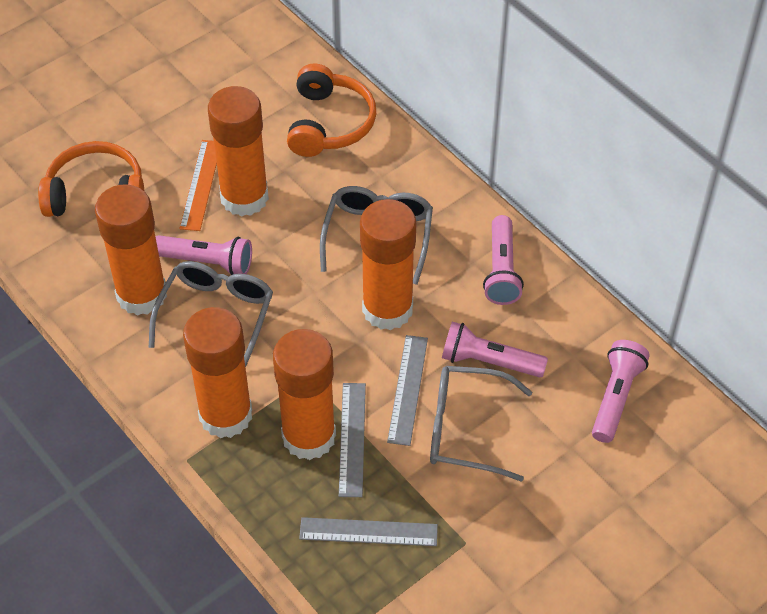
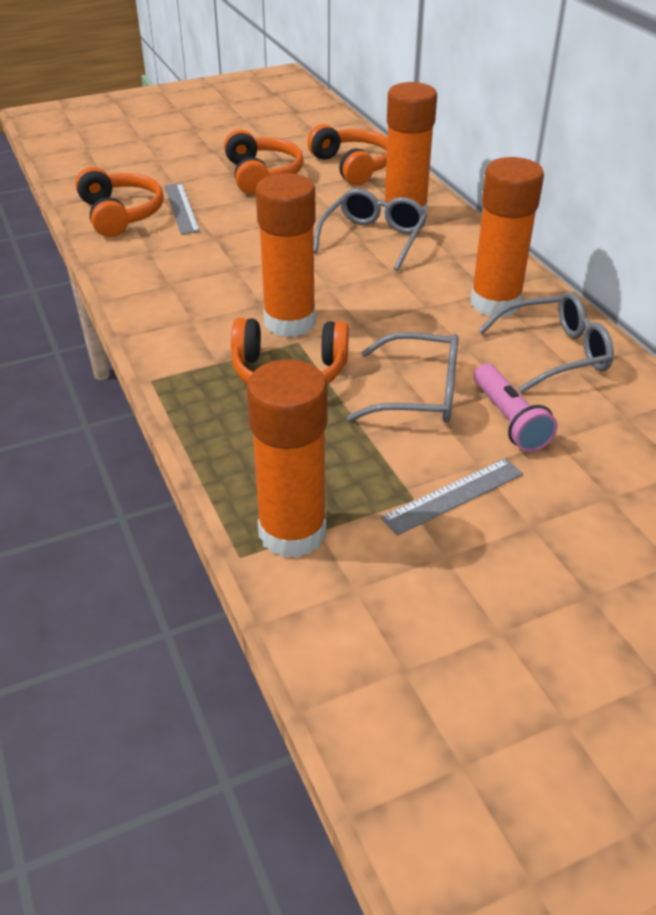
grey ruler: [299,517,438,546] [339,383,366,497] [387,335,428,446] = 3 -> [164,183,200,234] [381,458,523,536] = 2
orange glue stick: [95,184,167,316] [183,307,252,438] [208,86,269,217] [273,329,336,460] [360,199,416,330] = 5 -> [247,359,327,558] [256,173,316,337] [383,82,437,217] [470,157,544,318] = 4
orange headphones: [38,141,144,217] [287,64,376,157] = 2 -> [75,167,164,237] [224,130,304,194] [231,318,349,385] [307,124,388,185] = 4
orange ruler: [179,140,217,231] = 1 -> none = 0
pink flashlight: [155,235,252,275] [442,322,548,377] [483,215,524,305] [592,340,650,443] = 4 -> [474,363,558,452] = 1

